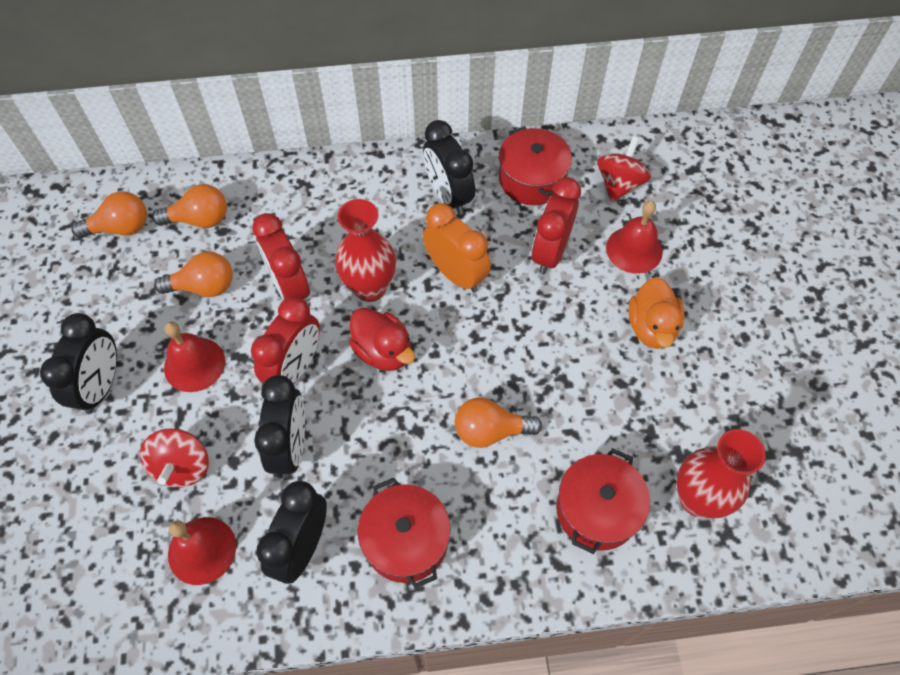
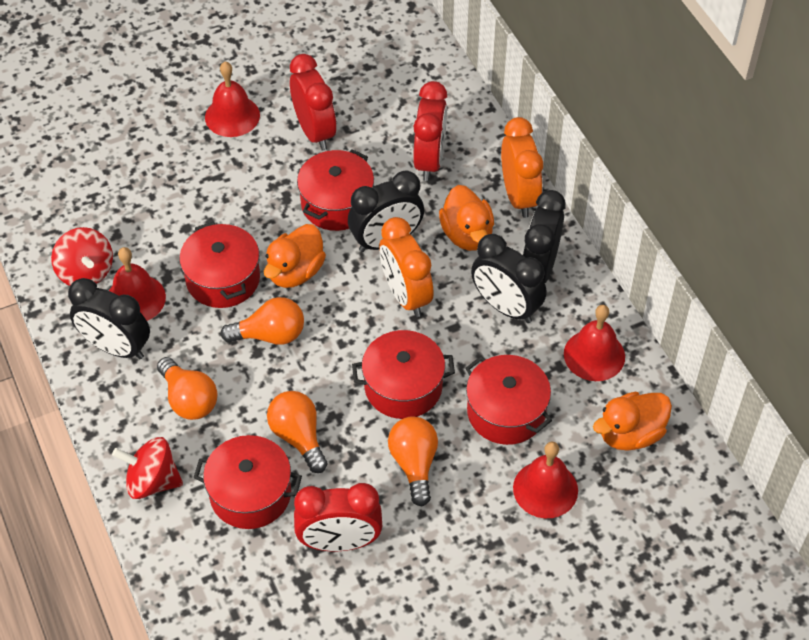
orange clock: [423,203,491,293] = 1 -> [379,217,434,317] [501,117,543,218] = 2
orange duck: [628,277,684,349] = 1 -> [264,224,326,288] [439,185,494,251] [593,392,672,451] = 3
red bell: [164,321,225,392] [168,517,236,585] [606,201,663,274] = 3 -> [109,247,166,321] [205,61,260,137] [513,442,578,518] [564,305,625,381] = 4
red duck: [349,307,415,371] = 1 -> none = 0
red pot: [358,478,451,589] [499,126,572,205] [556,448,650,554] = 3 -> [179,221,260,308] [194,435,302,529] [297,149,374,231] [352,330,455,419] [465,355,552,445] = 5
red vase: [335,199,396,302] [677,429,766,519] = 2 -> none = 0

